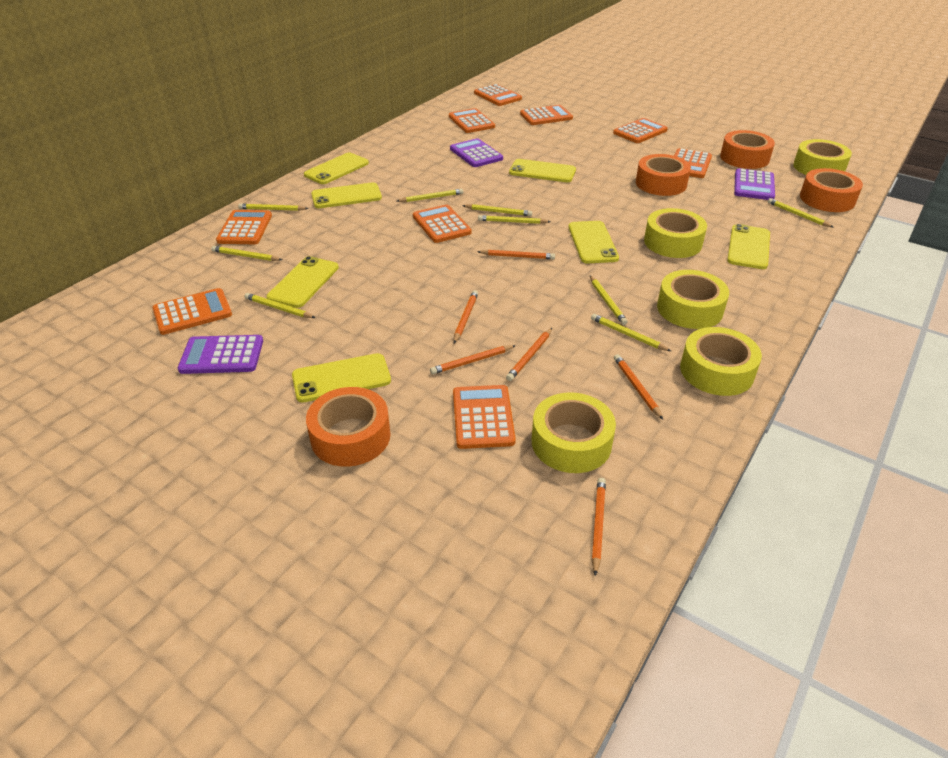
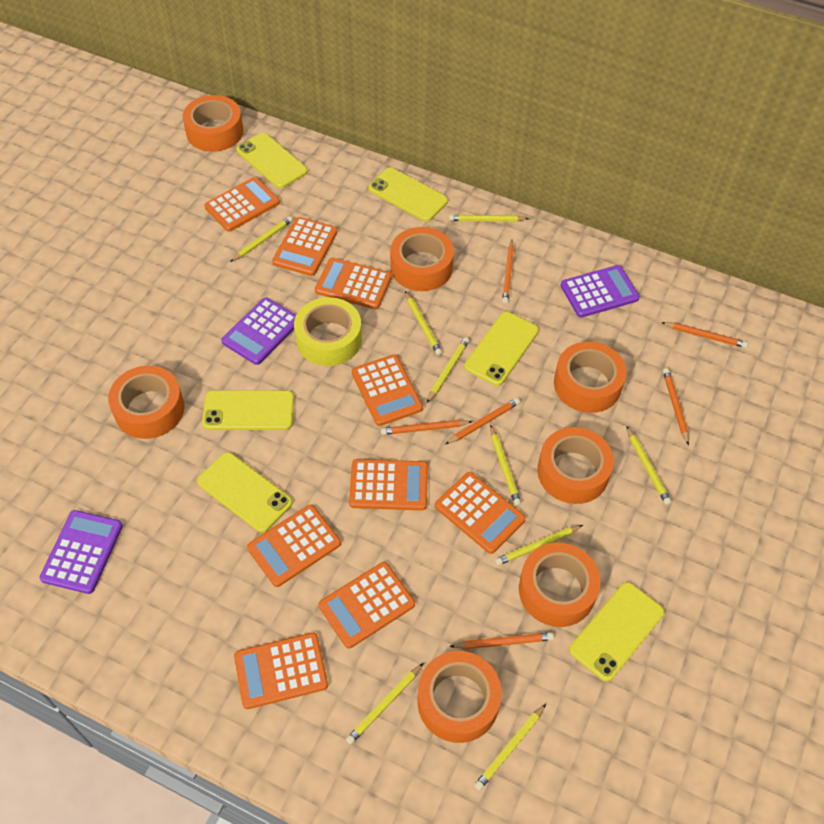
orange tape: [306,387,391,467] [636,154,691,196] [720,130,775,169] [800,168,863,212] = 4 -> [108,366,185,439] [183,95,244,152] [390,227,454,291] [417,651,502,743] [519,543,601,627] [537,427,614,504] [554,342,626,413] = 7
yellow phone: [266,256,339,308] [292,353,391,402] [304,153,369,184] [311,182,382,208] [509,159,576,182] [568,221,619,263] [727,224,770,269] = 7 -> [197,452,293,533] [202,390,294,430] [236,133,307,188] [368,167,448,222] [464,312,539,386] [569,582,664,682] = 6
yellow tape: [532,392,616,473] [644,208,707,258] [657,270,729,329] [680,327,762,396] [793,139,852,175] = 5 -> [294,297,362,366] = 1

